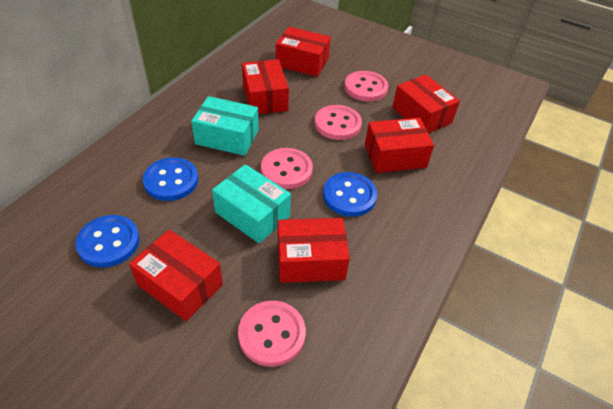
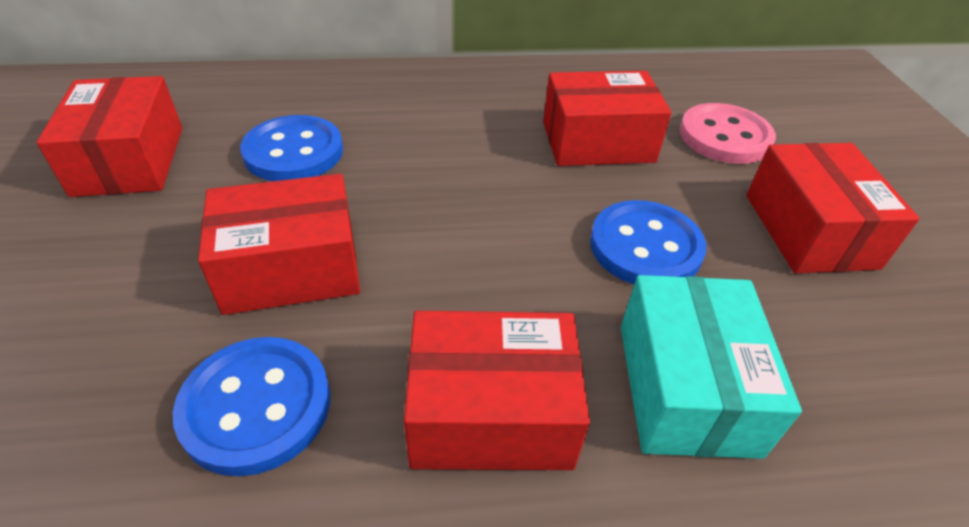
pink button: [238,301,306,367] [261,148,313,189] [315,105,362,140] [344,71,388,102] = 4 -> [679,103,776,164] = 1
red box: [129,229,223,321] [242,59,289,114] [276,27,331,77] [278,218,350,283] [365,118,434,173] [392,75,460,134] = 6 -> [36,76,182,197] [198,174,360,315] [404,311,590,470] [543,71,672,166] [746,143,920,273] = 5
turquoise box: [191,96,259,156] [212,164,291,244] = 2 -> [621,275,802,459] = 1

